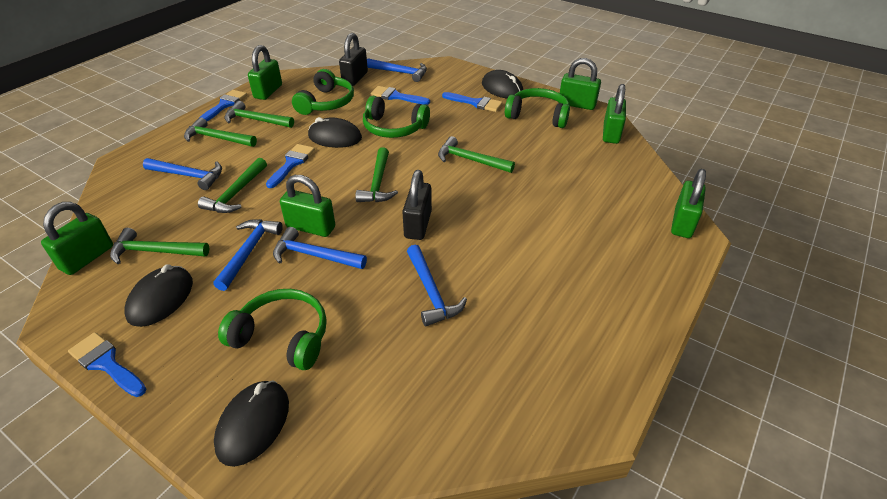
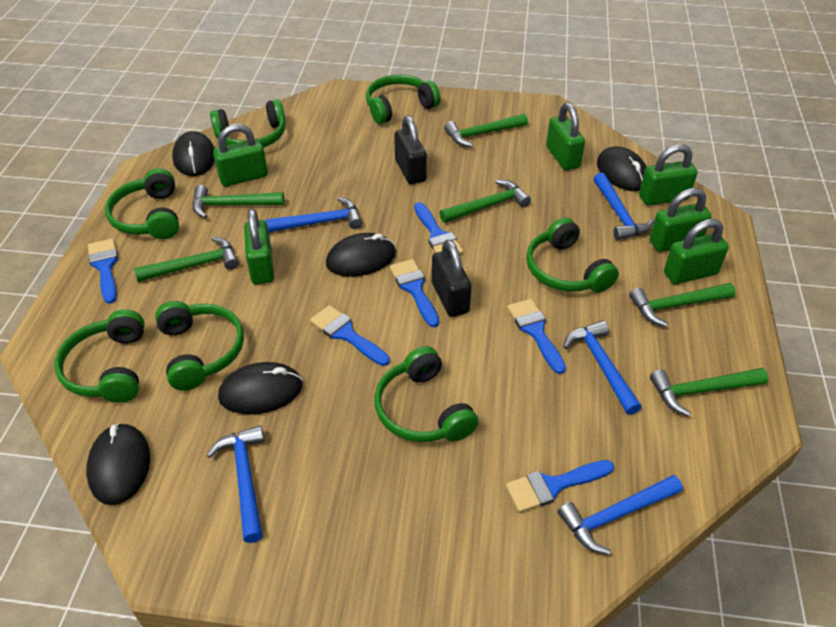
black mouse: [124,264,193,327] [214,380,289,467] [308,117,362,148] [482,70,523,98] = 4 -> [86,423,150,505] [172,131,215,176] [218,362,303,414] [326,233,396,277] [597,146,647,191] = 5
blue brush: [68,332,146,397] [199,90,247,121] [266,144,315,188] [370,86,430,105] [442,92,503,112] = 5 -> [88,238,118,304] [310,305,390,366] [390,259,439,327] [414,202,463,254] [506,460,614,512] [507,299,566,374] = 6
green headphones: [218,289,327,370] [292,69,354,115] [363,96,430,138] [505,88,570,128] = 4 -> [55,309,145,403] [105,168,179,239] [155,301,244,390] [210,99,285,148] [366,74,441,124] [375,346,479,442] [526,217,619,292] = 7

